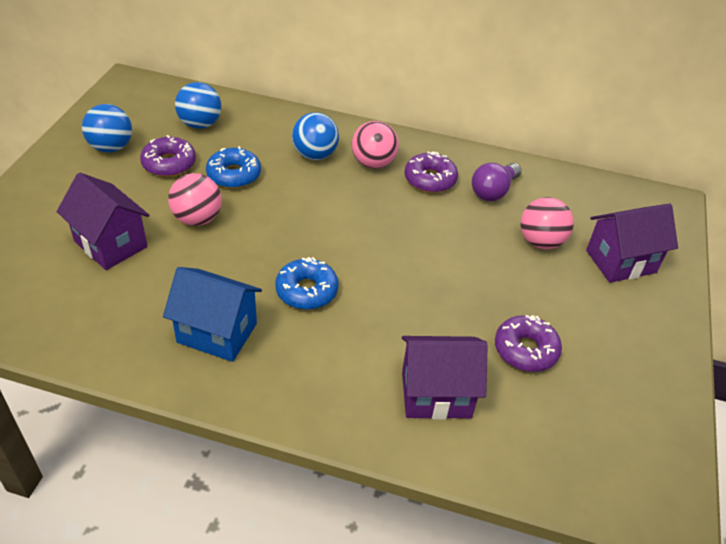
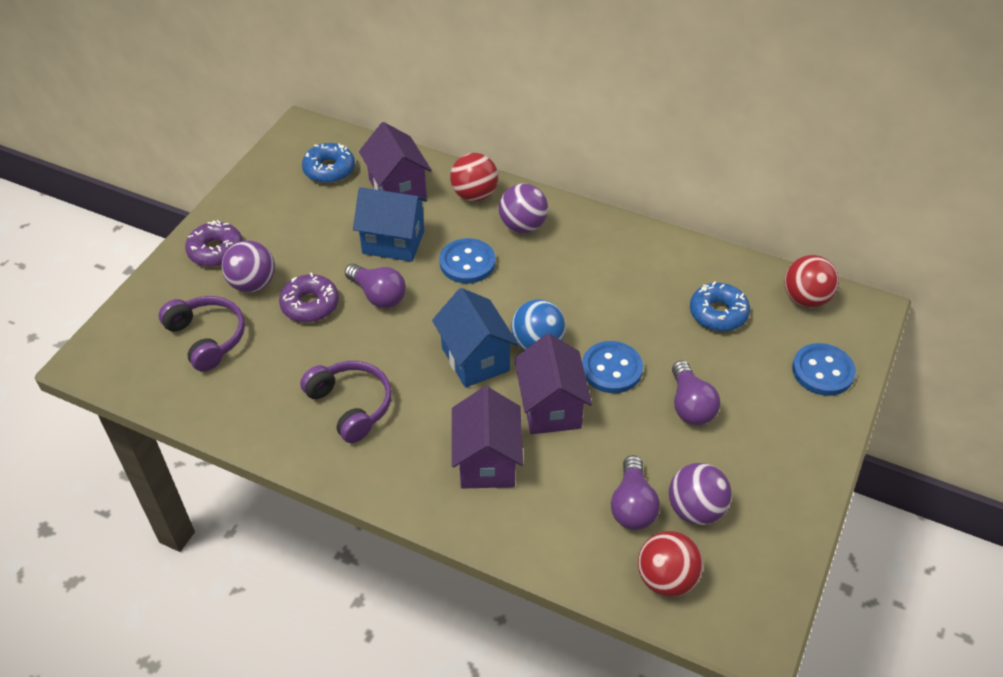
blue ball: [82,104,132,153] [175,82,221,129] [292,112,339,160] = 3 -> [511,299,566,350] = 1
blue button: none = 0 -> [439,238,495,283] [582,341,643,393] [792,343,856,396] = 3
blue house: [163,267,262,362] = 1 -> [353,187,427,262] [432,288,518,388] = 2
pink ball: [168,173,222,226] [352,121,399,169] [520,197,574,249] = 3 -> none = 0
purple ball: none = 0 -> [222,240,275,293] [499,183,548,233] [669,463,731,525] = 3
purple donut: [140,135,196,177] [404,151,458,193] [495,315,562,372] = 3 -> [185,220,243,267] [279,273,339,322] = 2
purple headphones: none = 0 -> [159,296,245,372] [300,361,392,443] = 2
purple light bulb: [472,163,522,201] = 1 -> [345,264,406,308] [611,455,660,530] [672,360,720,425] = 3
red ball: none = 0 -> [450,153,498,202] [638,531,703,597] [784,255,839,308] = 3

